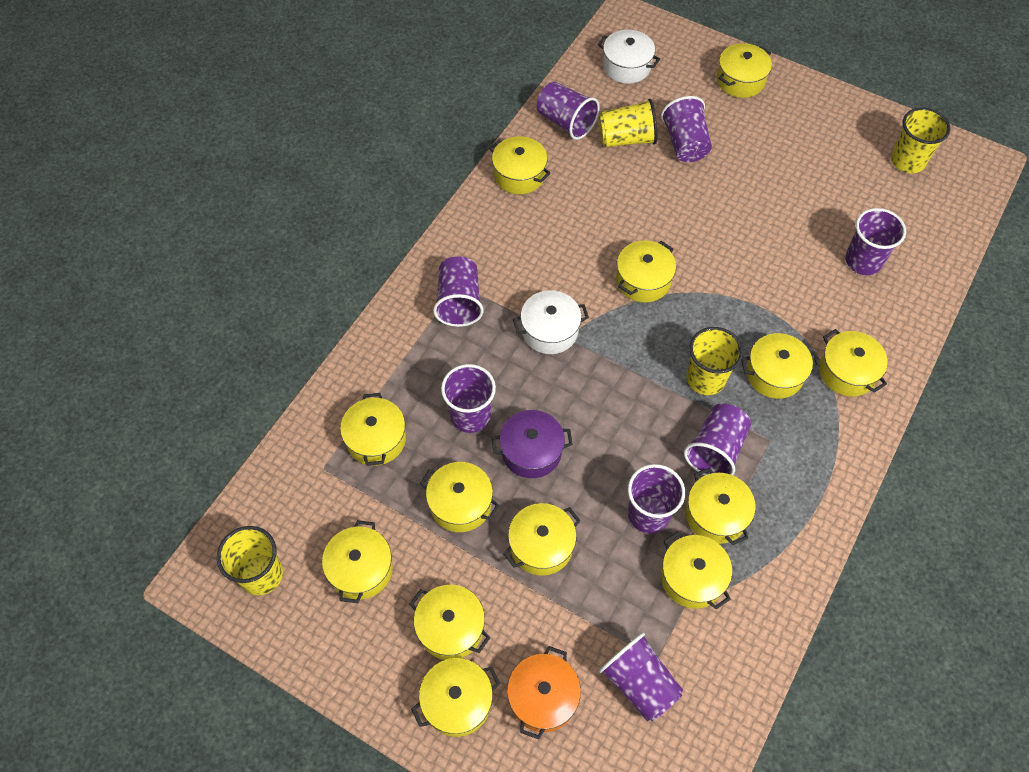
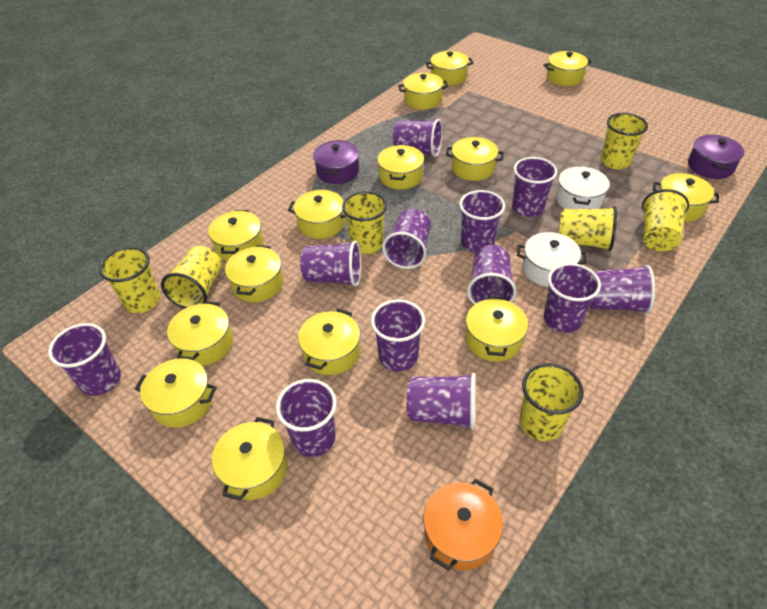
purple cup: [433,256,484,327] [441,364,496,433] [537,81,600,140] [598,632,683,721] [628,464,685,533] [661,96,712,162] [684,404,751,475] [845,208,906,275] = 8 -> [48,323,121,396] [276,379,336,457] [300,240,361,287] [371,299,425,372] [382,209,431,269] [393,119,443,157] [407,373,476,430] [459,190,505,253] [467,245,516,305] [512,157,557,217] [544,263,601,333] [590,265,655,314] = 12
purple pot: [492,410,573,478] = 1 -> [313,140,359,184] [688,134,744,179] = 2
yellow cup: [217,526,283,595] [599,99,657,147] [687,327,743,395] [891,108,950,173] = 4 -> [99,247,160,313] [161,246,222,308] [342,191,387,254] [519,363,584,441] [559,206,617,251] [601,113,648,169] [642,189,689,251] = 7
yellow pot: [322,520,393,603] [340,393,406,466] [410,585,490,660] [411,658,501,737] [420,462,500,532] [489,136,551,194] [503,503,581,576] [616,241,676,303] [661,531,732,609] [686,467,756,545] [717,43,772,98] [741,333,820,399] [819,329,888,396] = 13 -> [135,358,217,428] [167,301,233,366] [208,210,264,261] [212,417,287,501] [225,245,283,302] [288,190,346,239] [298,309,360,375] [377,145,424,189] [398,73,448,109] [426,51,473,85] [446,137,504,181] [465,296,528,362] [544,51,592,86] [653,173,719,222] = 14

